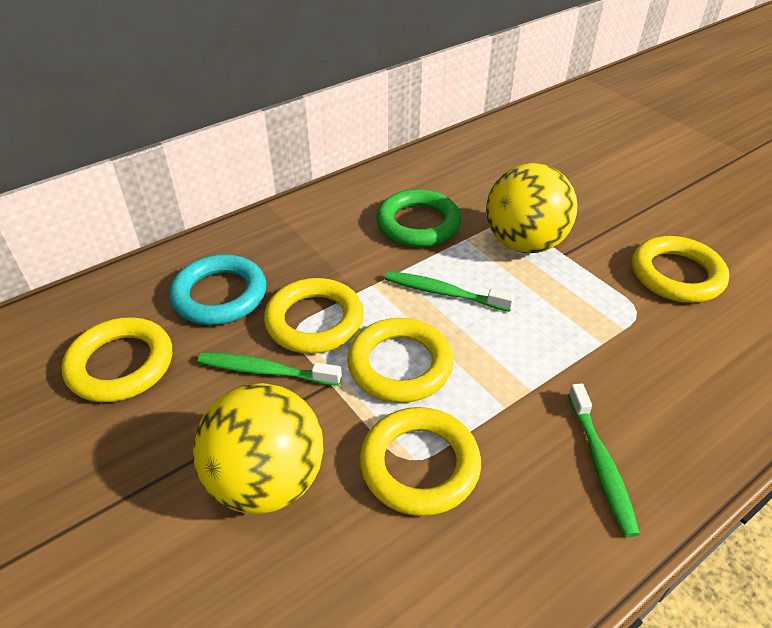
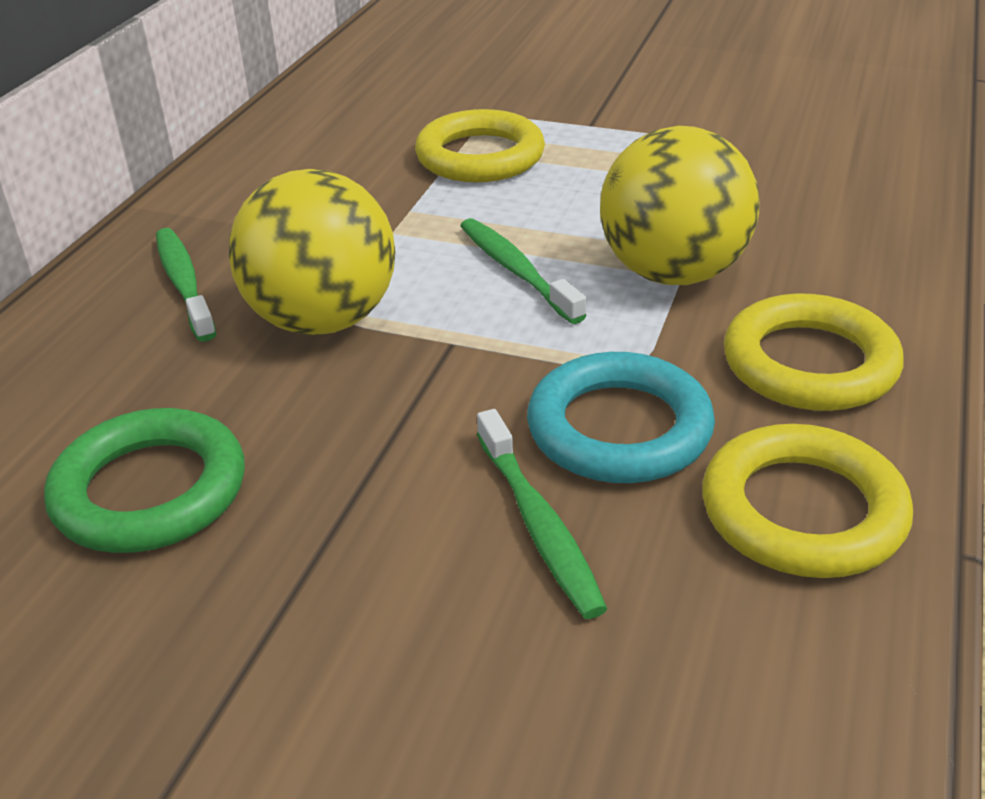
yellow ring: [62,317,172,402] [264,278,364,354] [347,318,453,403] [360,407,481,516] [632,236,729,303] = 5 -> [415,109,545,182] [702,424,913,578] [724,293,904,411] = 3

